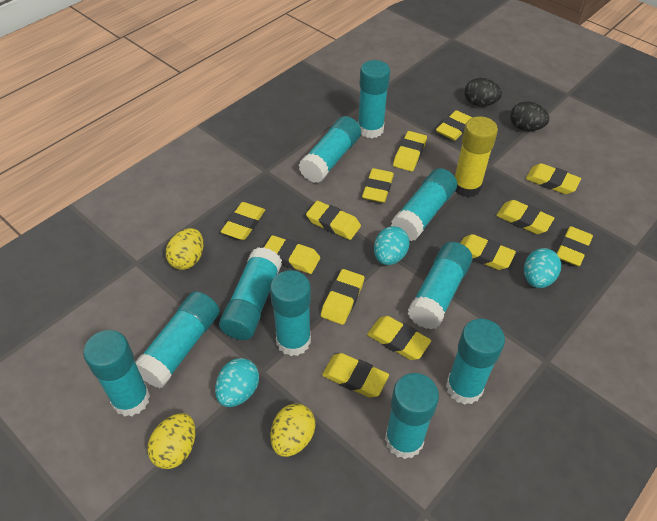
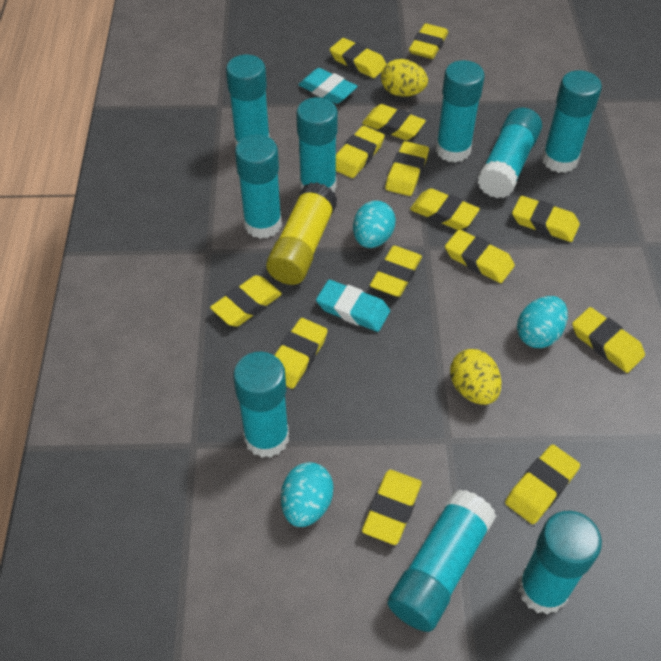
black egg: [464,78,502,106] [510,101,549,131] = 2 -> none = 0
turquoise eraser: none = 0 -> [298,68,358,104] [316,280,390,332] = 2
turquoise glue stick: [83,330,150,417] [135,291,220,388] [219,247,282,340] [270,270,311,356] [299,116,361,183] [358,60,390,138] [385,373,439,459] [391,168,457,242] [408,242,472,330] [446,319,505,405] = 10 -> [226,55,270,145] [233,352,289,458] [235,134,282,239] [296,97,338,193] [388,489,496,632] [436,60,485,163] [477,108,542,198] [518,511,602,615] [542,70,602,173] = 9
yellow egg: [147,413,195,469] [166,228,204,270] [270,403,315,457] = 3 -> [381,59,428,97] [450,349,502,405] = 2
yellow eraser: [221,202,265,240] [264,235,320,274] [306,201,361,240] [321,269,365,325] [322,353,389,398] [362,168,394,203] [367,316,431,360] [393,131,427,171] [436,110,472,141] [461,234,516,270] [496,200,554,234] [526,163,581,194] [557,226,593,266] = 13 -> [210,275,282,327] [274,318,328,389] [330,38,386,78] [336,126,385,178] [362,104,426,140] [362,470,422,545] [370,246,422,297] [385,141,429,196] [409,23,448,59] [410,188,480,230] [445,229,515,283] [505,444,580,524] [512,196,580,242] [572,307,645,373] = 14

